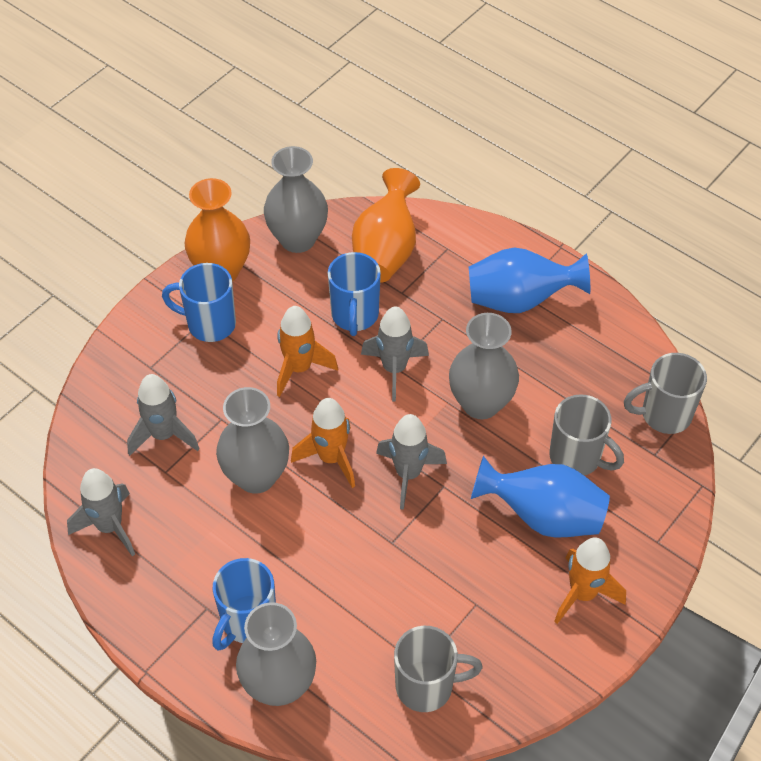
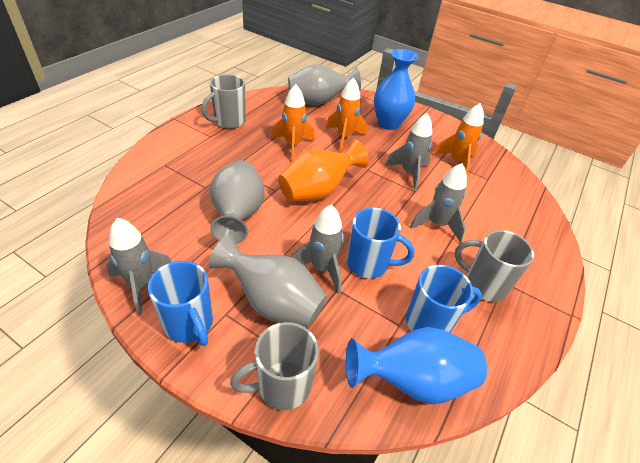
grey vase: [216,387,289,493] [236,602,316,706] [264,146,328,253] [449,313,519,419] = 4 -> [209,234,327,328] [210,160,265,244] [288,64,361,105] = 3
orange vase: [185,178,250,282] [352,168,420,283] = 2 -> [278,140,369,201] = 1

